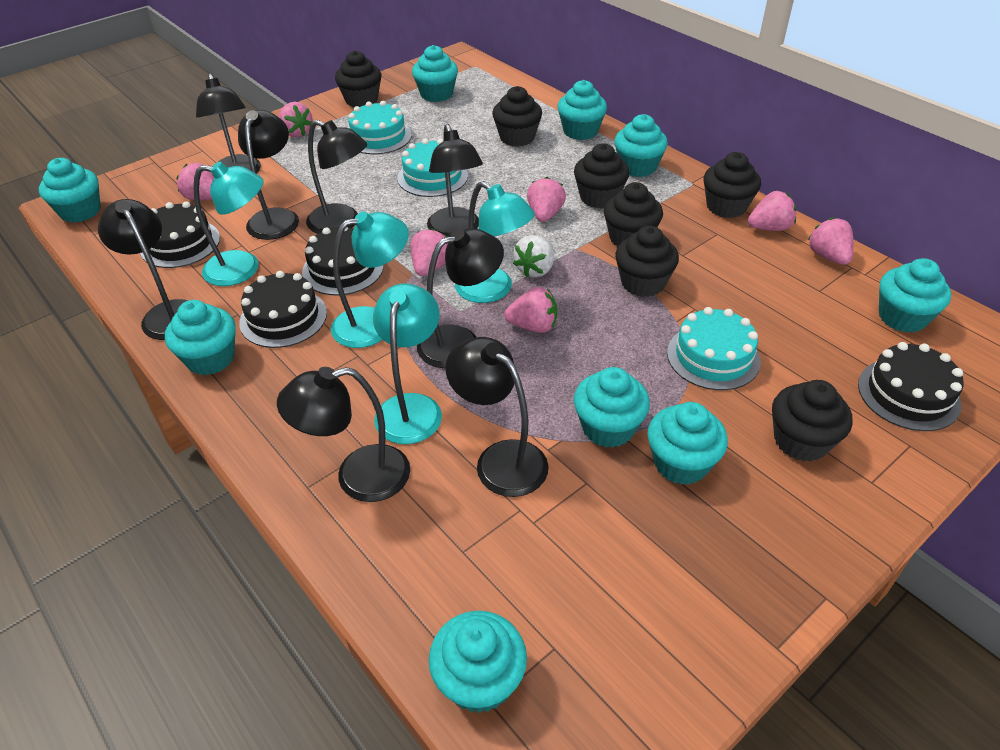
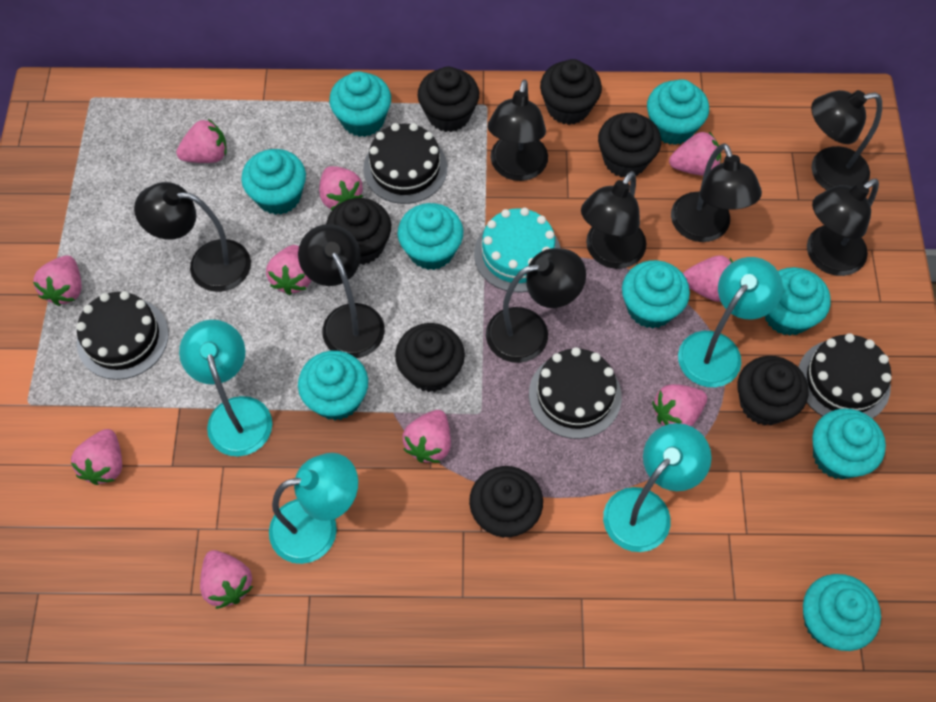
pink strawberry: [176,163,214,200] [279,102,313,137] [411,228,448,276] [504,287,558,333] [527,177,566,222] [748,191,796,231] [808,217,854,265] = 7 -> [33,255,82,306] [71,429,122,485] [176,119,227,163] [200,550,253,609] [266,245,311,295] [319,166,363,210] [403,410,451,463] [652,384,707,426] [669,132,721,176] [683,255,733,302] = 10
turquoise cake: [348,101,412,154] [397,139,468,197] [667,307,761,390] = 3 -> [474,207,561,292] = 1
white strawberry: [513,235,554,277] = 1 -> none = 0

